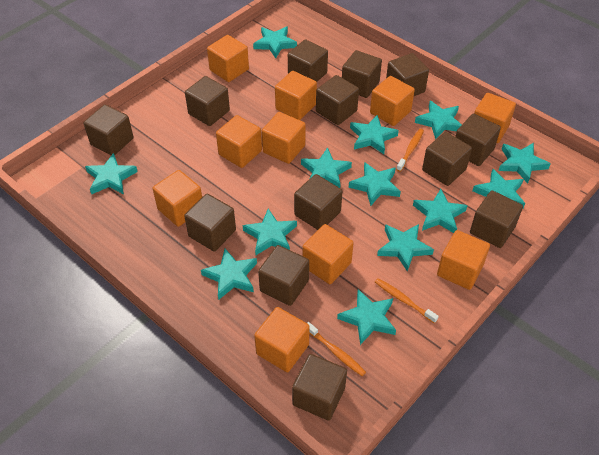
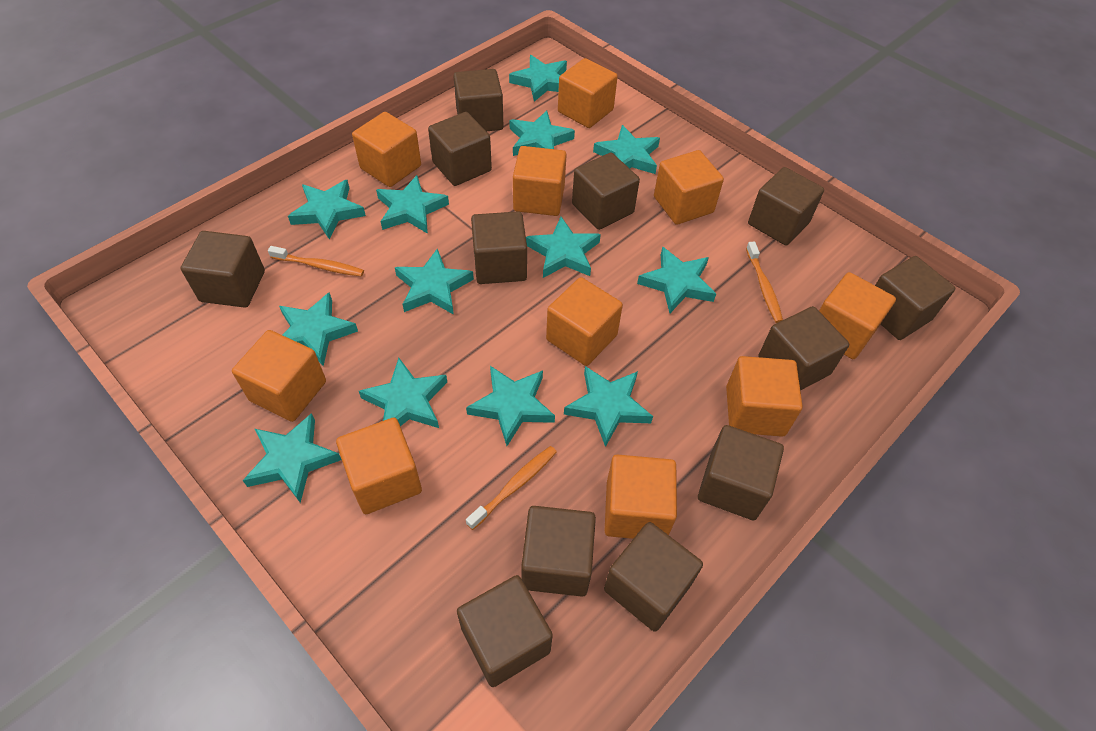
brown cube: [83,104,134,155] [184,194,236,251] [185,76,230,126] [258,245,309,306] [288,40,328,82] [292,354,347,421] [294,174,342,230] [316,75,359,125] [342,50,382,98] [386,53,429,96] [422,132,472,186] [456,113,501,166] [470,191,523,248] = 13 -> [181,231,265,308] [428,112,492,186] [453,69,503,131] [457,575,553,687] [471,211,527,284] [521,506,596,597] [572,153,640,230] [604,522,703,632] [698,425,784,520] [748,167,824,246] [758,306,849,391] [875,256,955,340] = 12

